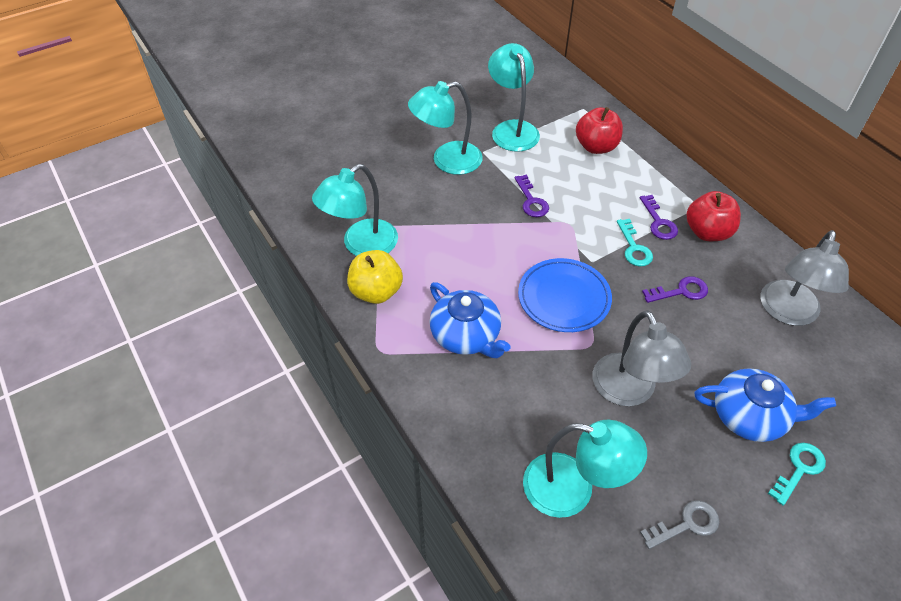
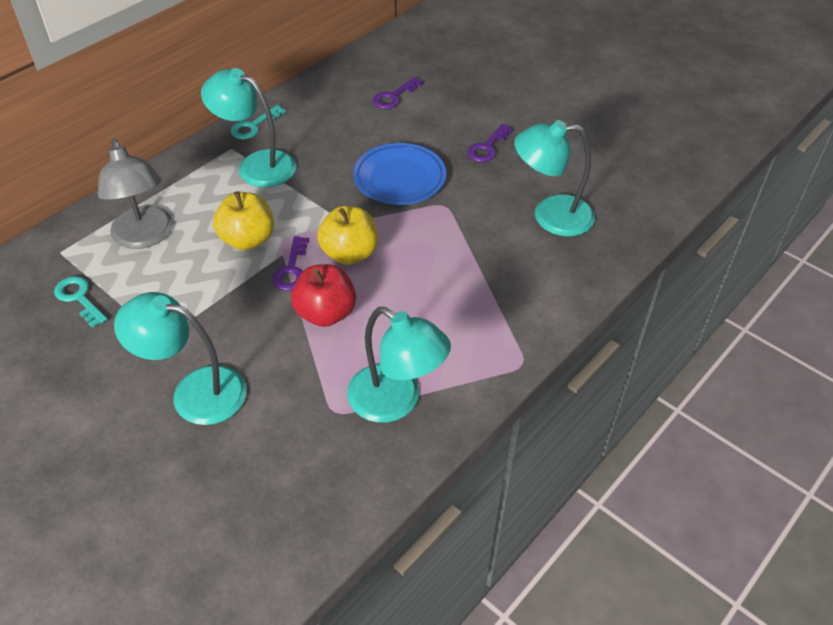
blue teapot: [430,282,511,358] [695,368,836,442] = 2 -> none = 0
grey key: [640,500,720,549] = 1 -> none = 0
grey lamp: [593,310,691,406] [761,230,849,326] = 2 -> [98,138,173,249] = 1
red apple: [576,107,623,154] [687,191,741,241] = 2 -> [291,264,356,327] = 1
yellow apple: [347,250,403,304] = 1 -> [213,191,274,250] [317,206,378,265] = 2

